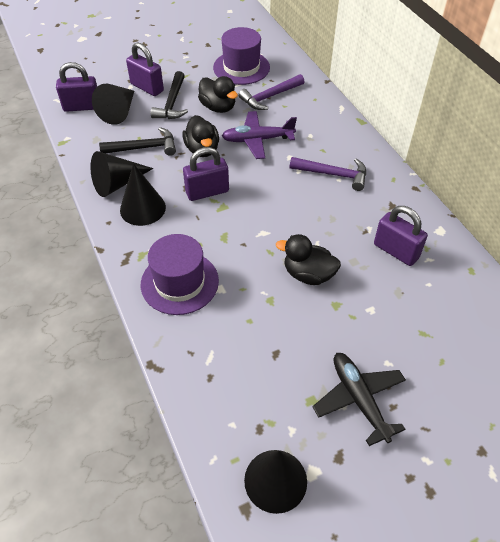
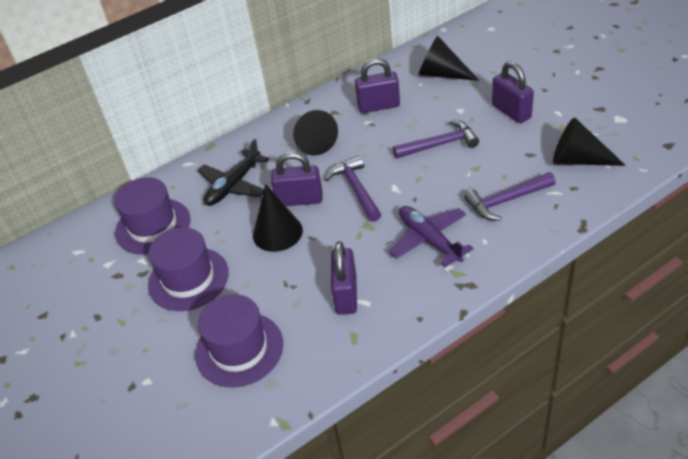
black duck: [182,115,219,157] [198,76,238,113] [276,234,341,285] = 3 -> none = 0
black hammer: [99,127,176,156] [151,71,188,119] = 2 -> none = 0
purple hammer: [238,74,304,110] [290,157,366,191] = 2 -> [325,155,381,222] [393,120,479,158] [464,172,556,221] = 3
purple hat: [141,234,219,315] [213,27,270,85] = 2 -> [114,177,190,255] [148,227,229,311] [195,294,283,388] = 3

